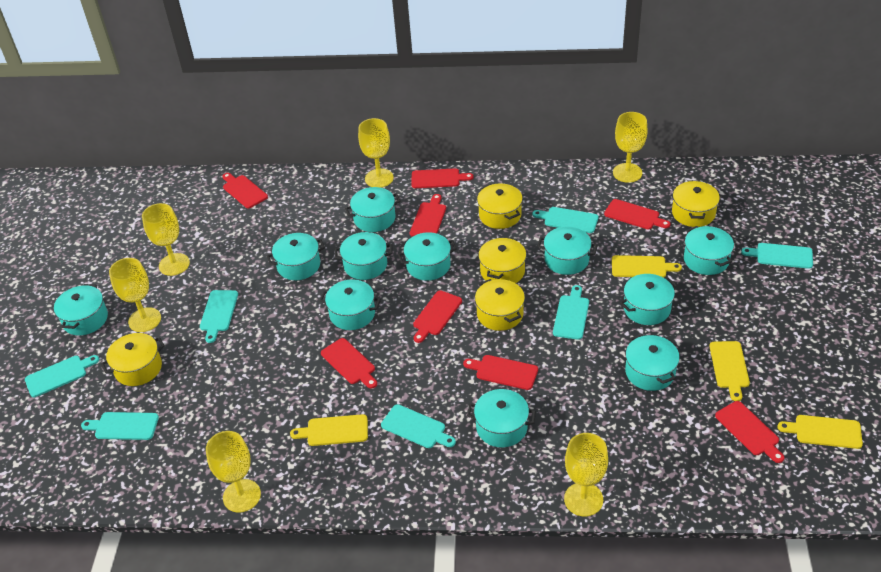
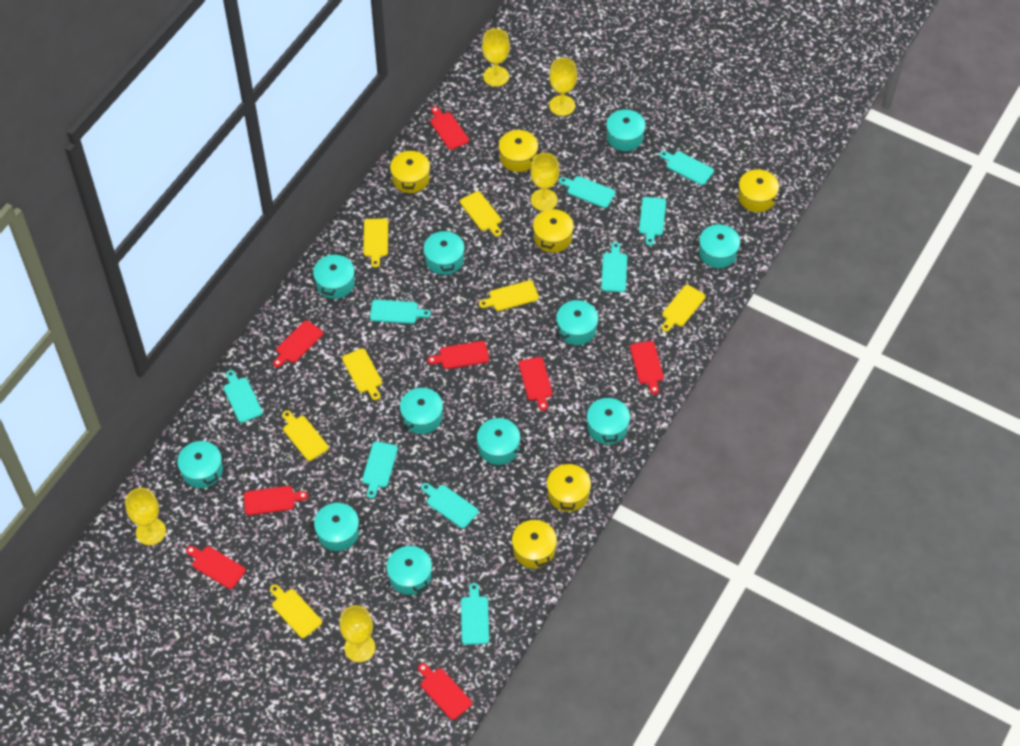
turquoise cutting board: [25,355,99,397] [81,412,159,440] [200,290,238,343] [381,404,456,448] [532,207,599,233] [553,285,589,340] [741,243,813,269] = 7 -> [223,370,263,423] [362,441,398,498] [370,300,431,324] [421,483,478,528] [461,583,489,645] [559,176,615,208] [601,242,627,292] [639,197,666,246] [659,151,714,185] = 9
yellow cutting board: [290,414,368,446] [612,255,682,278] [709,341,750,401] [777,415,863,449] = 4 -> [270,584,322,638] [282,410,329,461] [342,348,382,400] [363,218,388,268] [460,191,502,237] [479,280,539,311] [662,285,706,332] = 7
yellow goblet: [109,258,161,332] [142,203,190,276] [206,431,261,513] [358,118,394,188] [564,433,608,516] [613,112,648,183] = 6 -> [125,488,166,545] [339,605,376,662] [482,28,510,87] [530,153,559,211] [549,58,577,116] = 5
yellow pot: [101,333,165,386] [475,279,525,331] [477,183,523,229] [478,237,526,283] [672,180,720,227] = 5 -> [390,149,430,193] [495,130,540,172] [512,517,557,568] [533,207,574,253] [547,461,591,512] [734,169,783,212] = 6

